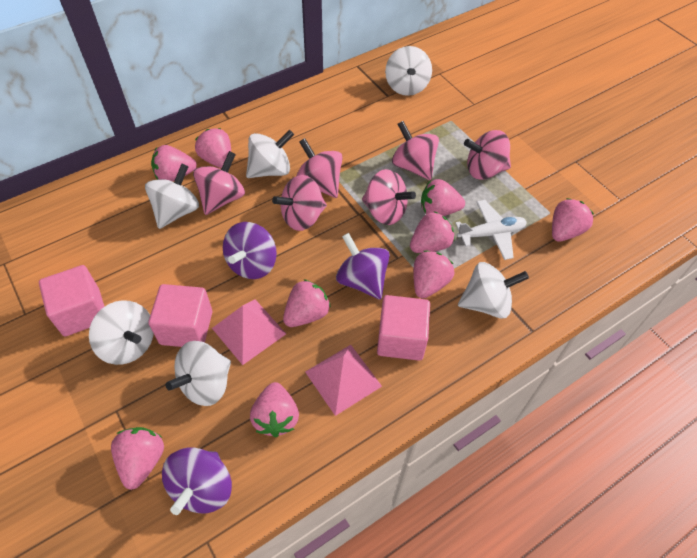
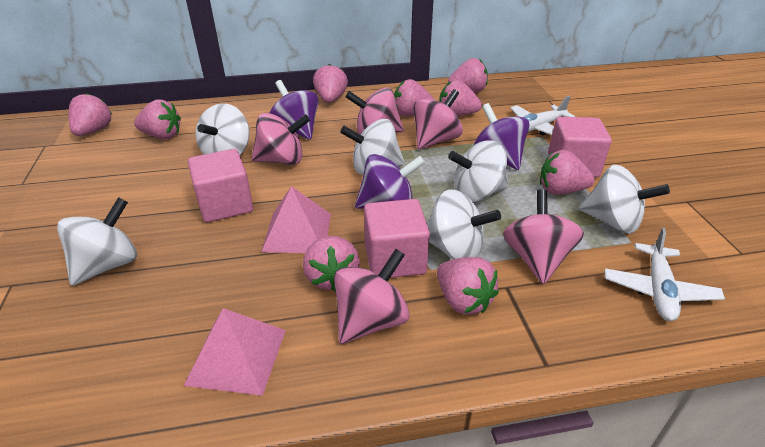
pink spinning top: [193,151,245,215] [272,175,327,231] [296,138,343,198] [362,169,416,225] [392,121,439,180] [464,130,511,180] = 6 -> [251,113,310,165] [334,249,410,344] [346,88,404,135] [413,89,463,149] [503,189,584,284] = 5
white plane: [455,200,527,260] = 1 -> [510,96,575,135] [604,228,725,321] = 2

